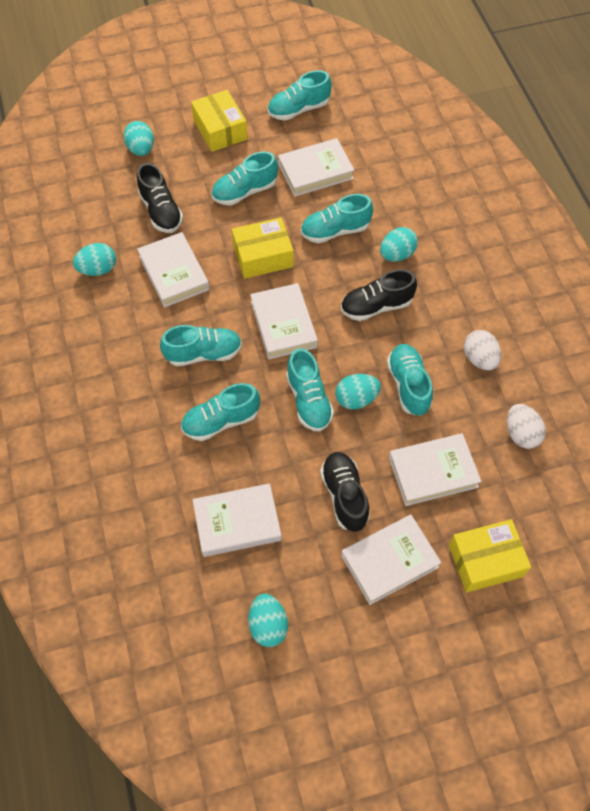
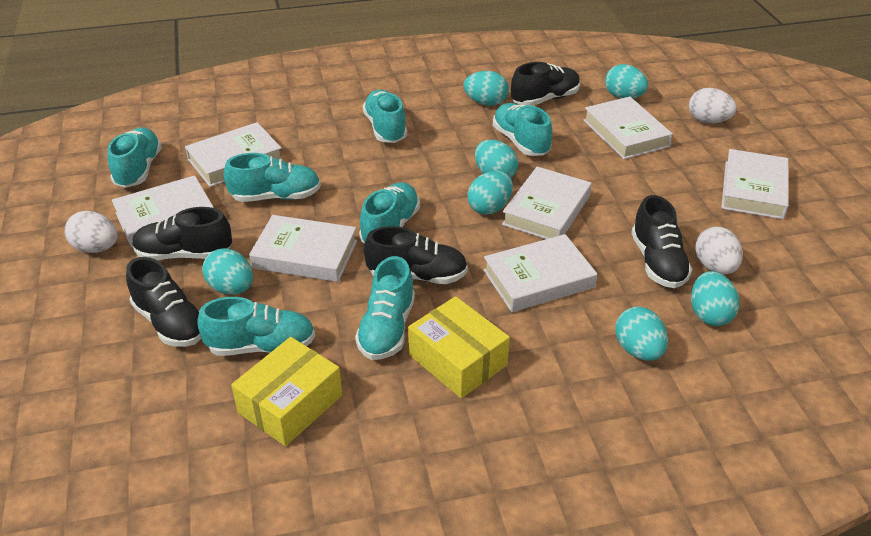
black shoe: [137,163,183,233] [320,452,370,532] [341,269,417,321] = 3 -> [126,257,201,347] [132,207,232,260] [364,226,468,284] [511,62,580,106] [631,195,692,288] = 5
turquoise egg: [73,243,116,276] [124,121,154,156] [248,594,288,647] [335,374,381,410] [380,227,418,262] = 5 -> [202,248,253,295] [464,71,509,106] [467,171,513,215] [475,140,518,178] [605,64,648,98] [615,307,668,361] [691,271,739,326] = 7
white book: [137,232,209,307] [192,483,282,557] [250,283,318,359] [278,138,354,197] [341,515,442,605] [389,433,482,506] = 6 -> [112,175,214,247] [185,122,283,187] [249,215,357,282] [483,234,597,312] [502,167,592,239] [583,96,673,159] [721,149,789,219] = 7
white egg: [464,330,501,370] [507,404,546,449] = 2 -> [64,211,118,253] [689,88,737,123] [695,227,743,274] = 3
yellow box: [191,90,248,152] [232,217,293,279] [449,519,531,593] = 3 -> [231,337,342,446] [408,296,510,398] = 2

